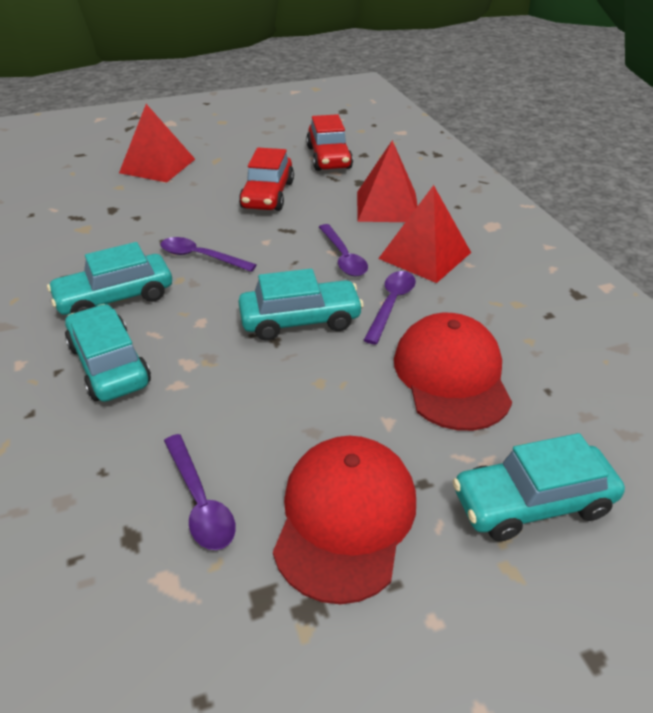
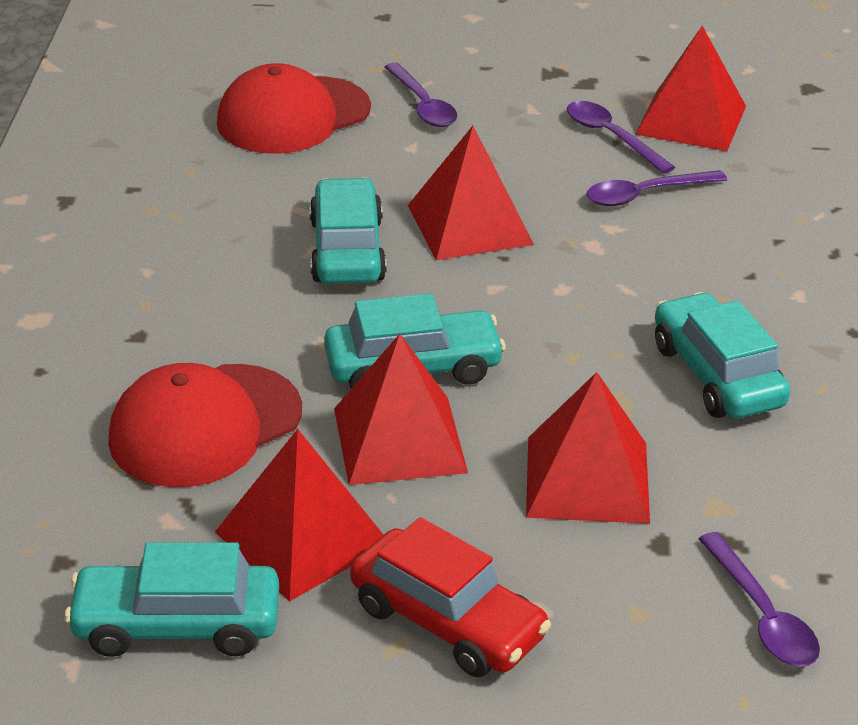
red car: [239,148,294,211] [306,114,353,171] = 2 -> [350,517,551,677] = 1
red pyramid: [119,104,195,182] [357,140,418,222] [378,185,471,283] = 3 -> [215,429,383,601] [334,334,468,485] [408,126,534,260] [526,372,650,524] [635,26,746,151] = 5

